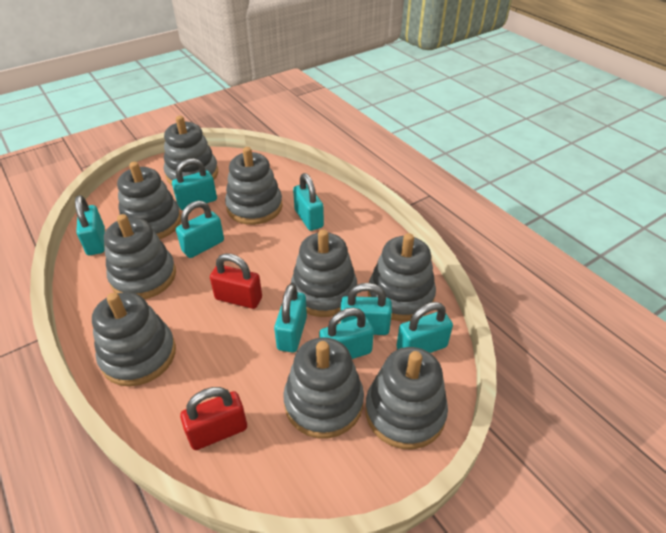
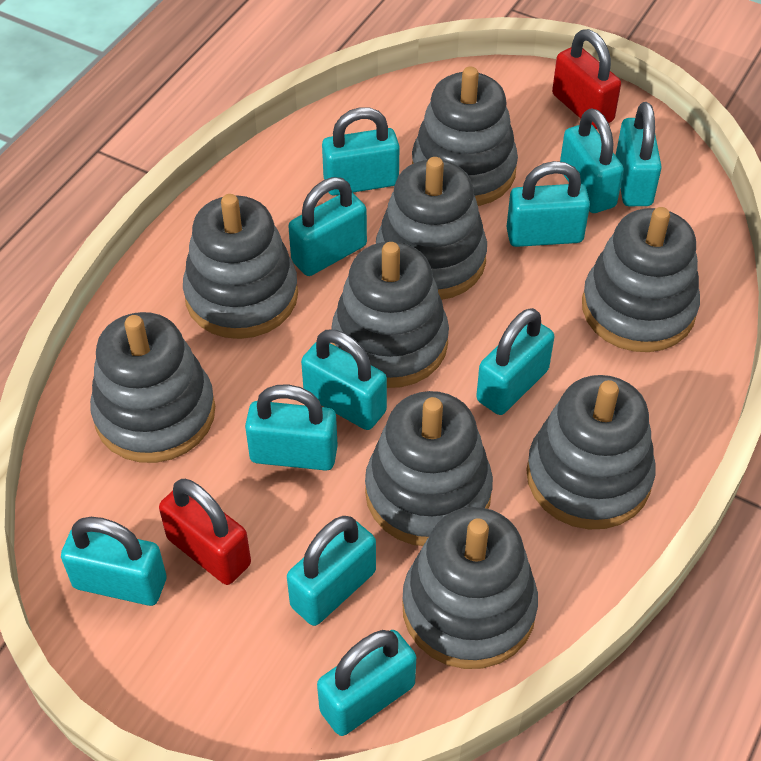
turquoise padlock: [75,195,105,255] [172,158,217,210] [176,201,224,258] [274,284,307,353] [293,173,324,231] [319,307,374,359] [340,283,392,335] [396,302,453,353] = 8 -> [61,517,167,606] [245,385,338,471] [287,516,376,626] [288,177,367,276] [301,330,387,430] [317,630,416,736] [322,107,400,195] [476,308,554,415] [506,161,590,247] [560,108,624,213] [615,102,662,206] = 11

